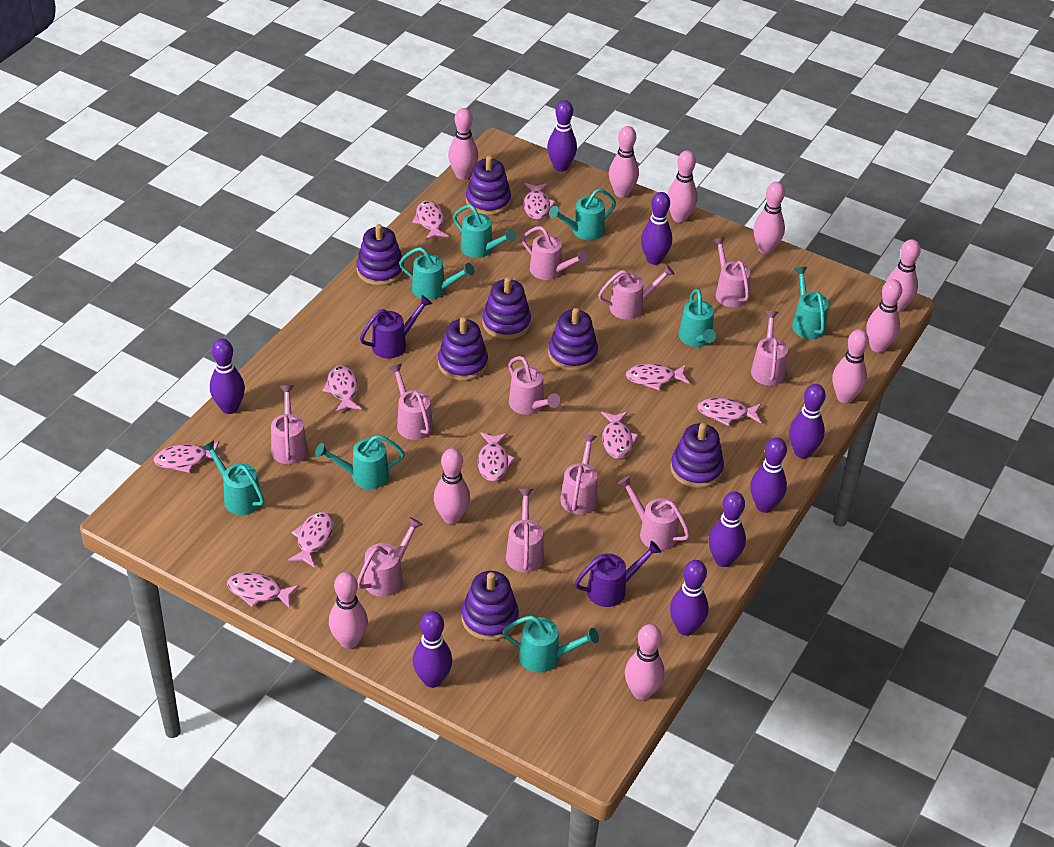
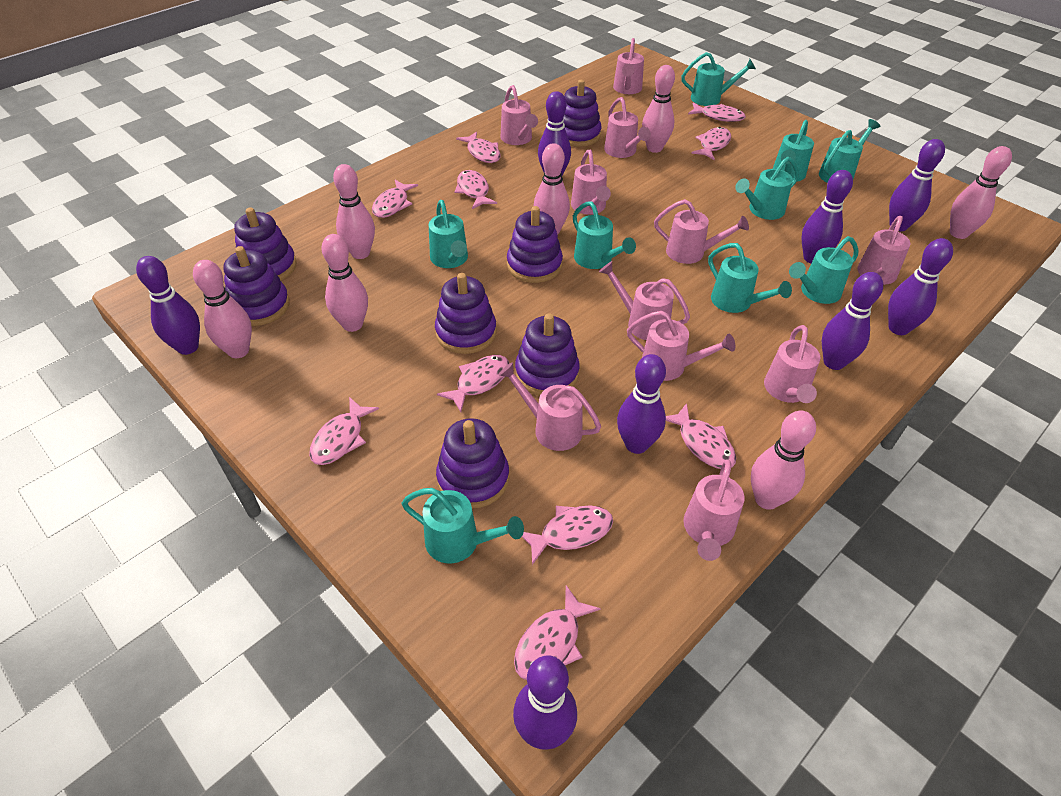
pink bowling pin: [329,572,368,649] [434,448,470,524] [448,108,478,180] [609,126,639,198] [625,624,665,700] [667,150,697,223] [753,182,785,254] [832,329,869,403] [866,279,902,353] [886,239,921,312] = 10 -> [193,260,252,358] [321,234,368,332] [333,164,375,259] [534,143,570,235] [642,65,675,153] [751,411,816,510] [950,146,1012,239] = 7
purple watering can: [360,295,432,358] [574,541,661,607] = 2 -> none = 0
turquoise watering can: [202,440,265,515] [315,435,405,489] [399,247,474,300] [453,204,516,258] [503,615,599,673] [549,188,616,240] [679,289,716,347] [792,267,829,339] = 8 -> [402,488,524,563] [429,200,468,268] [573,201,636,269] [681,52,756,106] [708,243,792,313] [735,157,799,220] [773,120,814,181] [789,236,858,304] [819,119,880,183] = 9

